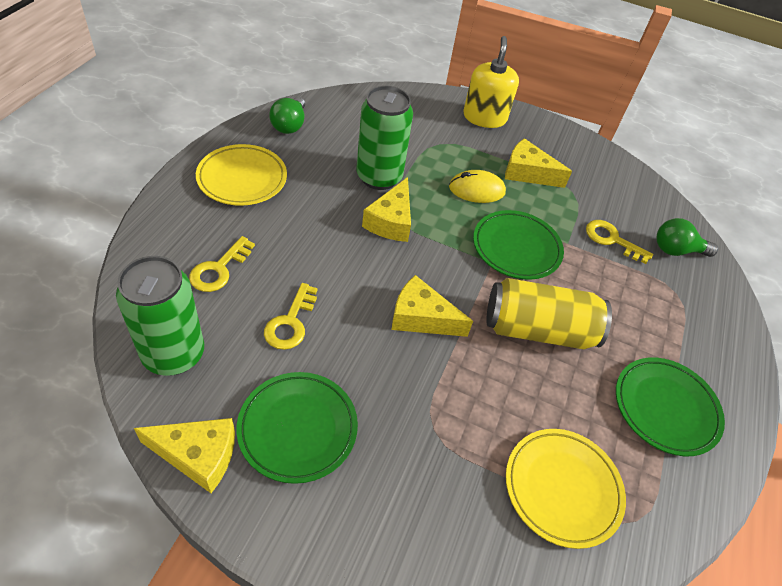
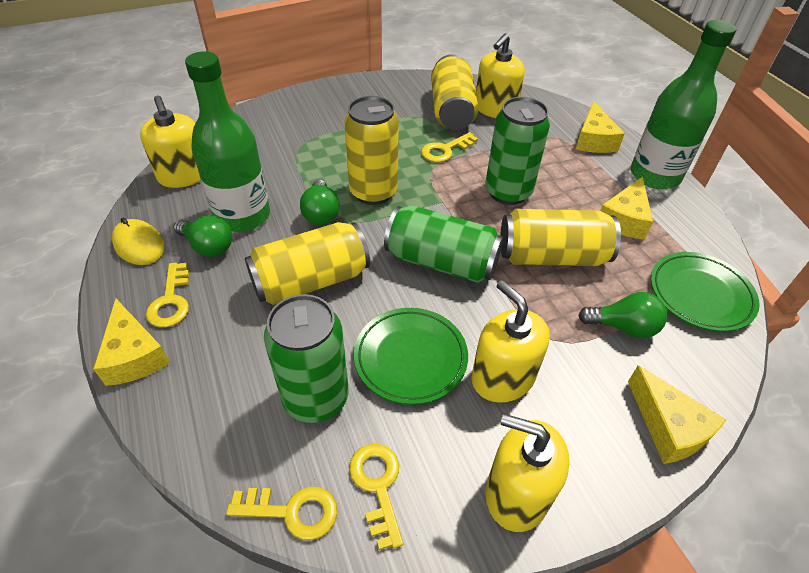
green bottle: none = 0 -> [185,51,270,232] [631,20,736,189] = 2
green can: [116,256,204,376] [356,86,413,190] = 2 -> [264,294,349,423] [384,206,503,283] [486,97,550,205] = 3
green light bulb: [269,97,305,134] [657,218,718,257] = 2 -> [174,215,232,257] [300,180,340,225] [578,292,667,338] = 3
green plate: [236,372,358,484] [473,210,564,280] [616,357,725,456] = 3 -> [354,308,468,405] [651,252,760,332] = 2
yellow can: [487,278,612,349] = 1 -> [245,222,370,305] [344,96,399,205] [431,54,479,130] [500,209,621,266] = 4
yellow key: [189,236,255,292] [264,283,318,350] [586,220,653,264] = 3 -> [146,263,189,328] [226,487,337,540] [349,444,403,550] [421,132,478,163] = 4
yellow plate: [196,144,287,206] [506,429,626,549] = 2 -> none = 0
yellow soap dispenser: [463,36,519,128] = 1 -> [140,96,201,188] [472,280,550,403] [476,33,525,118] [486,414,569,532] = 4

